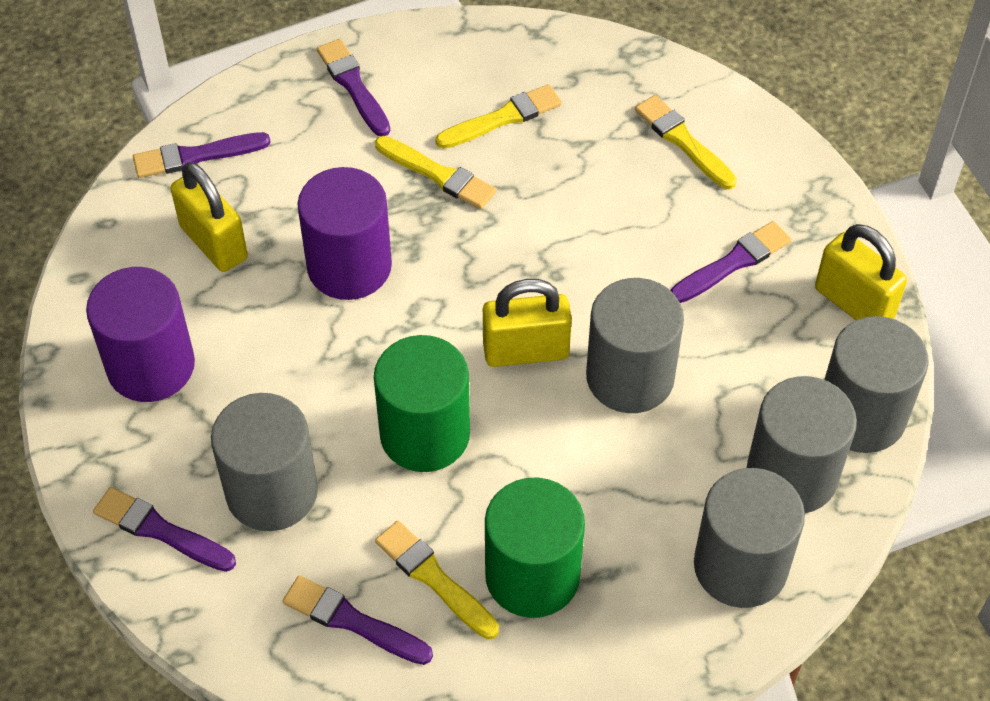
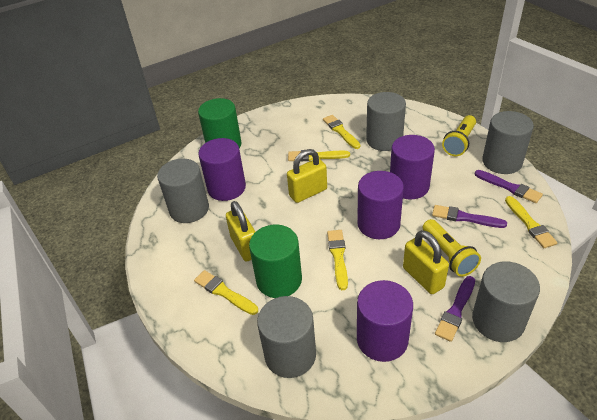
purple brush: [93,487,236,572] [133,132,271,178] [282,575,433,665] [317,39,390,136] [670,221,791,303] = 5 -> [432,205,507,228] [435,276,475,342] [475,170,543,203] = 3
purple cylinder: [86,267,195,402] [297,167,392,300] = 2 -> [198,138,246,201] [357,171,404,239] [357,280,413,362] [390,135,435,200] = 4
yellow brush: [375,136,497,209] [375,521,499,639] [436,84,562,149] [635,95,737,189] = 4 -> [194,270,258,315] [288,150,350,161] [323,115,361,149] [327,230,348,290] [505,196,557,248] = 5
yellow flashlight: none = 0 -> [422,219,481,277] [442,115,476,156] = 2

